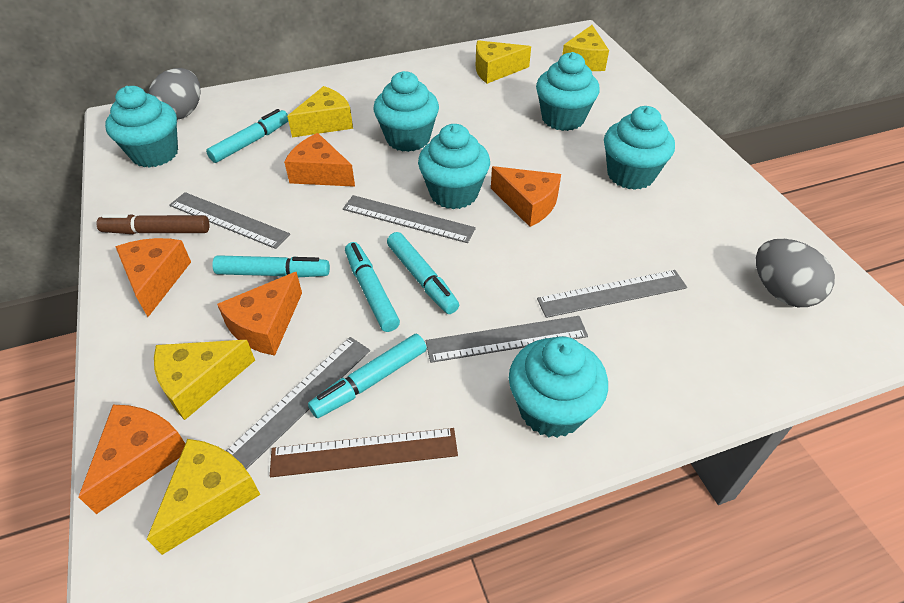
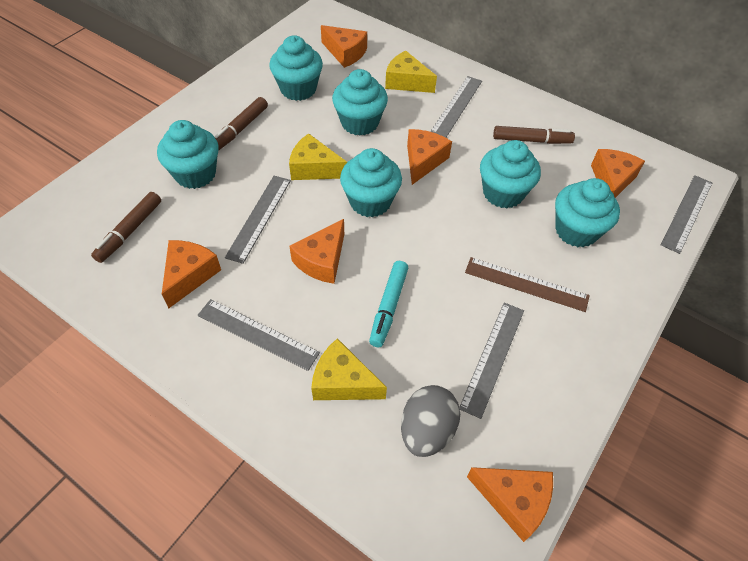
brown marker: [96,214,209,234] = 1 -> [91,192,161,263] [215,97,268,151] [493,126,575,144] = 3
grey egg: [149,68,201,120] [756,239,835,307] = 2 -> [401,385,460,457] = 1
orange cheese: [78,405,185,514] [116,238,191,317] [217,272,302,356] [284,133,355,187] [491,166,561,227] = 5 -> [162,240,221,308] [289,219,344,284] [321,25,367,68] [407,129,452,185] [467,467,553,542] [591,149,645,198] = 6
turquoise marker: [206,109,288,163] [212,255,330,277] [308,334,427,418] [345,242,400,332] [387,232,459,314] = 5 -> [369,261,408,347] = 1
yellow cheese: [147,439,261,555] [154,340,255,420] [287,86,353,137] [476,40,531,84] [562,25,609,71] = 5 -> [289,133,347,180] [311,338,387,400] [385,51,437,93] = 3

